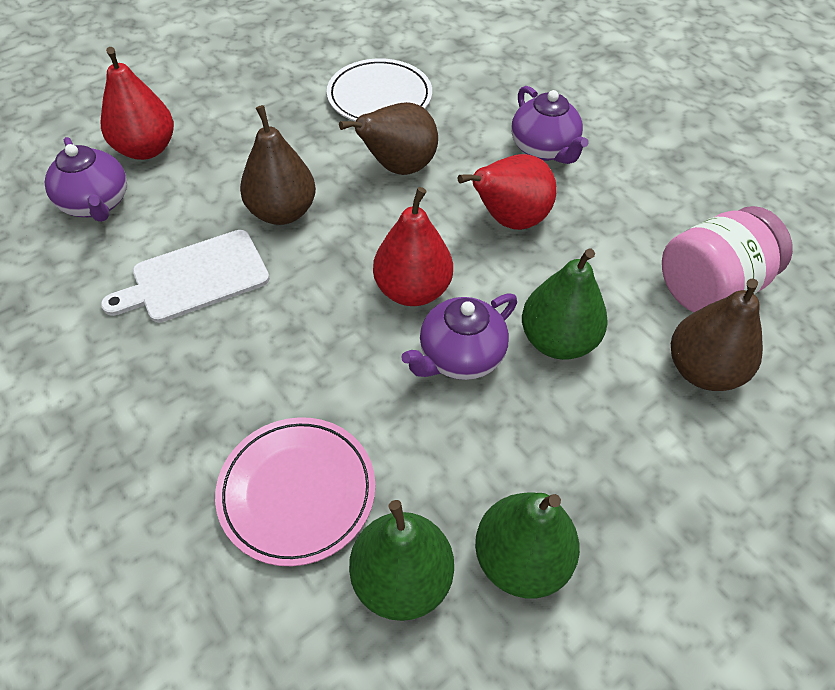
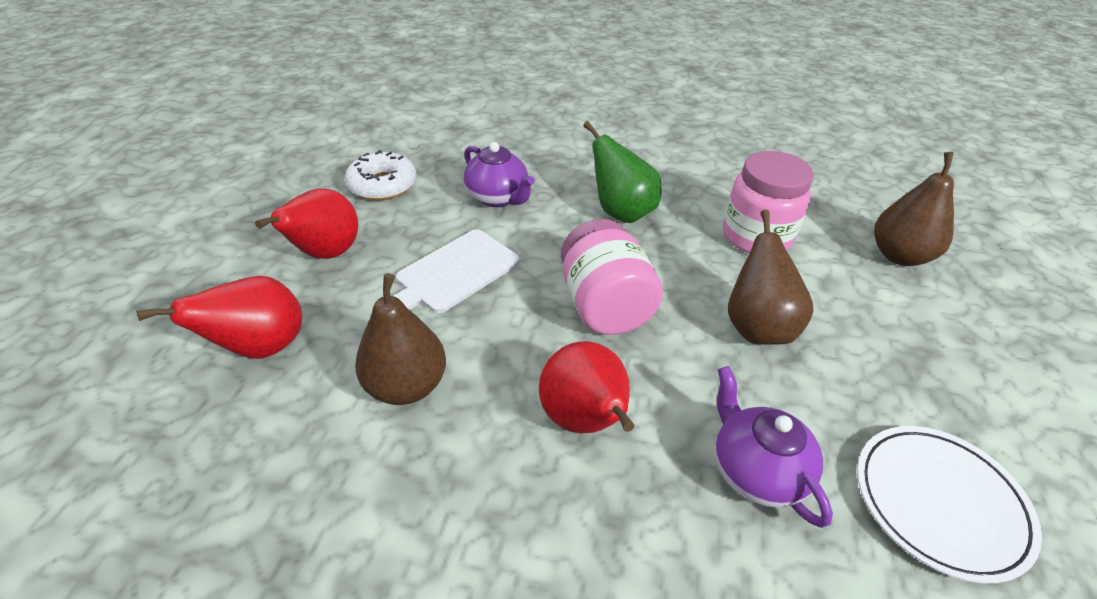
green pear: [349,500,454,621] [475,493,580,598] [522,248,608,360] = 3 -> [583,121,662,223] = 1
pink jar: [662,206,793,312] = 1 -> [561,219,663,335] [723,151,814,253] = 2
pink plate: [215,417,375,566] = 1 -> none = 0
purple teapot: [45,137,127,222] [401,293,517,380] [511,86,589,164] = 3 -> [463,142,534,207] [715,366,833,528] = 2
white donut: none = 0 -> [345,150,417,200] = 1

